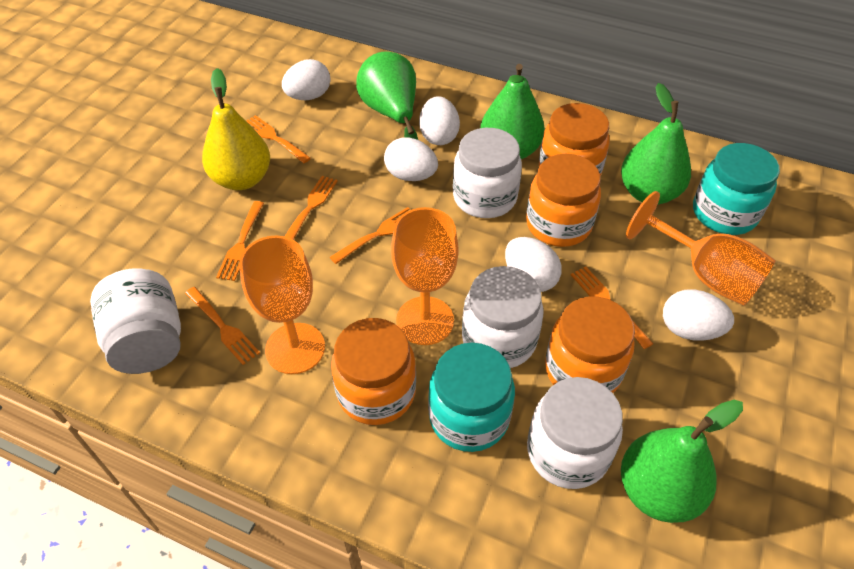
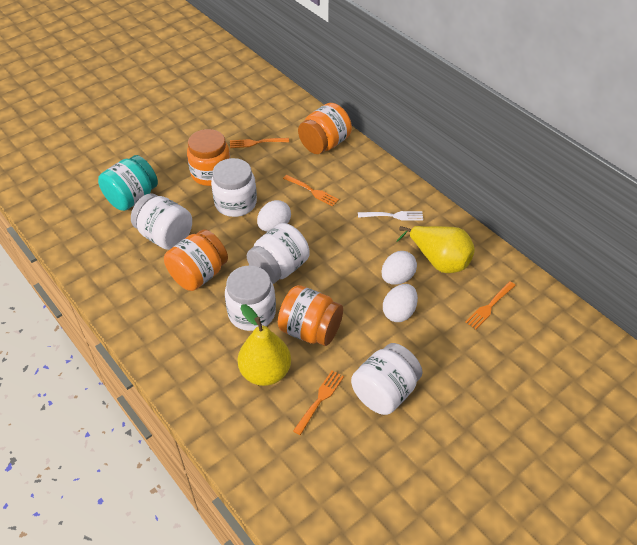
green pear: [356,52,418,140] [480,64,545,159] [621,83,691,204] [621,400,743,523] = 4 -> none = 0
orange fork: [185,287,260,365] [216,201,264,281] [246,115,311,163] [285,176,338,240] [330,207,410,264] [571,266,653,349] = 6 -> [230,138,289,148] [283,175,339,207] [293,370,344,435] [465,281,516,329] = 4
orange goblet: [239,235,325,374] [391,207,459,345] [626,191,776,306] = 3 -> none = 0
turquoise jar: [428,343,515,452] [693,143,780,235] = 2 -> [98,155,158,211] = 1
white egg: [282,59,331,100] [384,137,438,181] [419,96,460,145] [505,237,562,292] [663,289,734,341] = 5 -> [257,200,291,232] [381,251,417,285] [383,284,418,322] = 3
white fork: none = 0 -> [358,211,423,221] = 1
white jar: [90,269,181,374] [453,128,522,218] [462,266,544,368] [527,377,623,489] = 4 -> [131,193,192,250] [211,158,257,217] [225,265,276,331] [247,223,309,284] [351,343,422,415] = 5
yellow pear: [202,68,270,190] = 1 -> [238,304,291,386] [396,226,475,273] = 2

